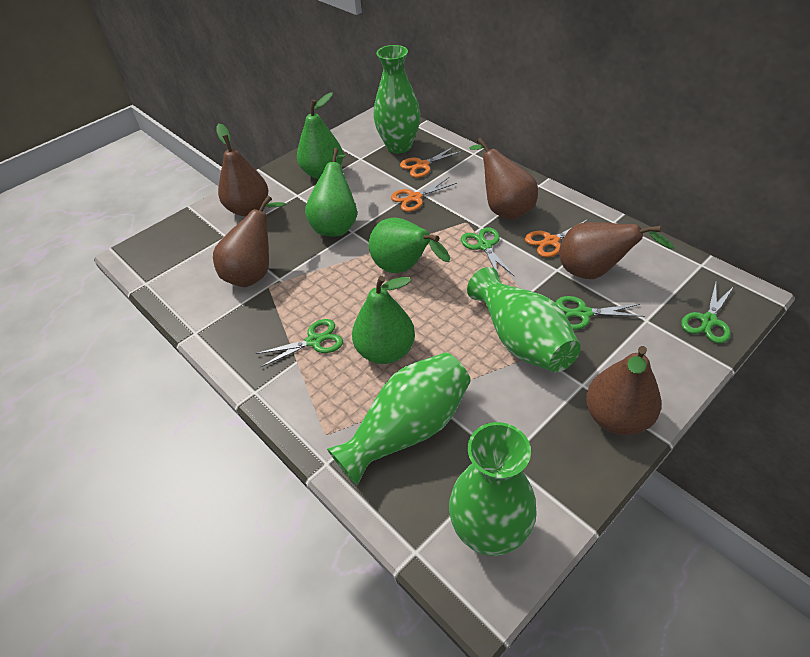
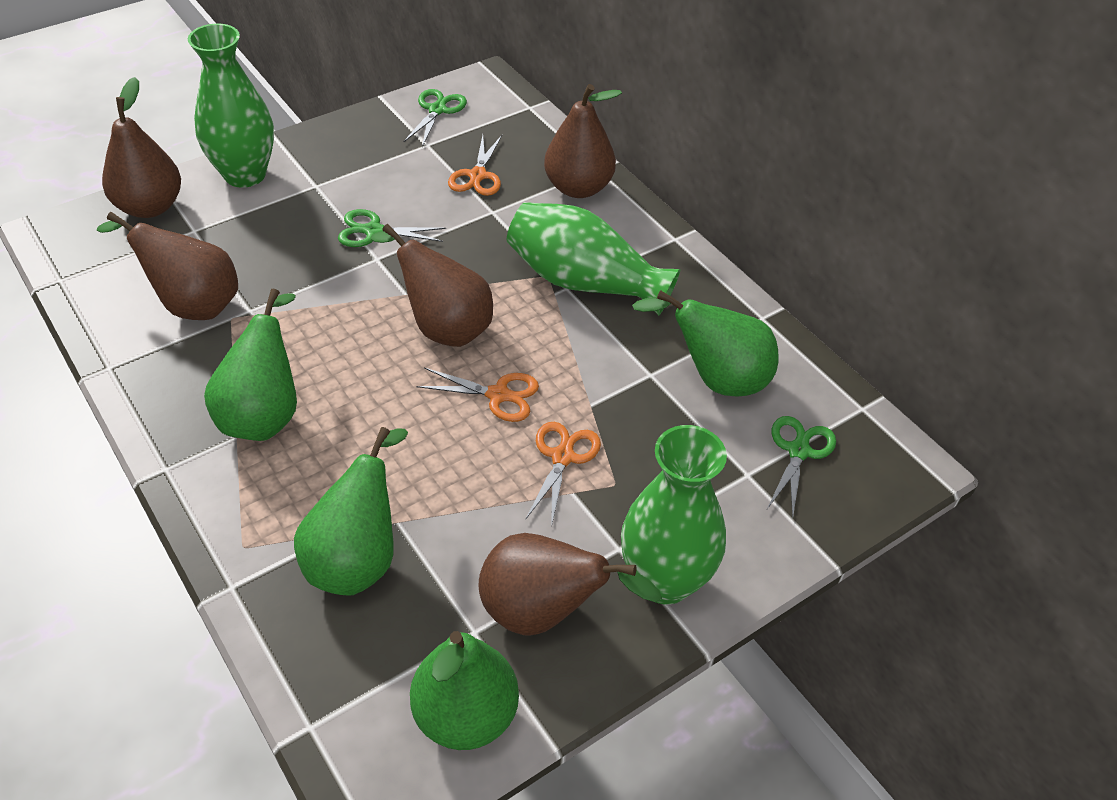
green scissors: [255,319,343,368] [461,227,514,276] [556,296,645,330] [681,282,734,343] = 4 -> [338,209,446,247] [403,89,467,147] [767,416,836,519] = 3
green vase: [327,352,471,485] [373,45,421,153] [449,422,537,556] [467,267,581,372] = 4 -> [188,24,274,188] [507,202,680,316] [621,425,727,605] = 3

